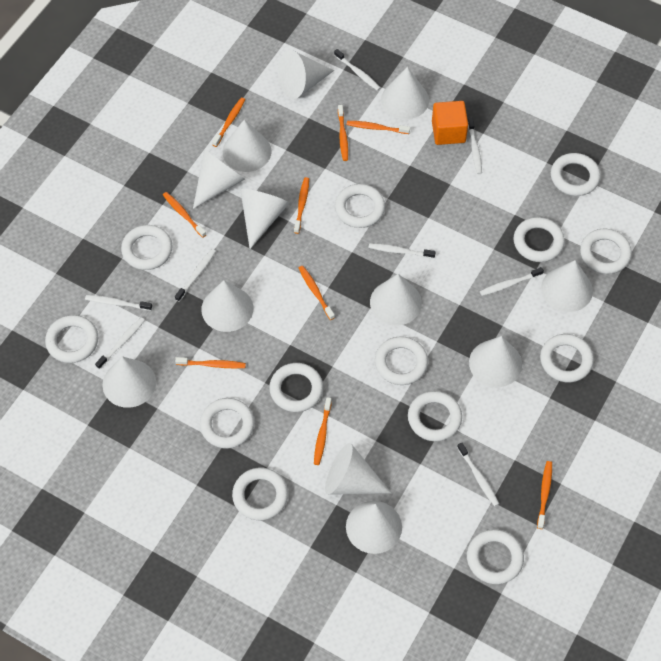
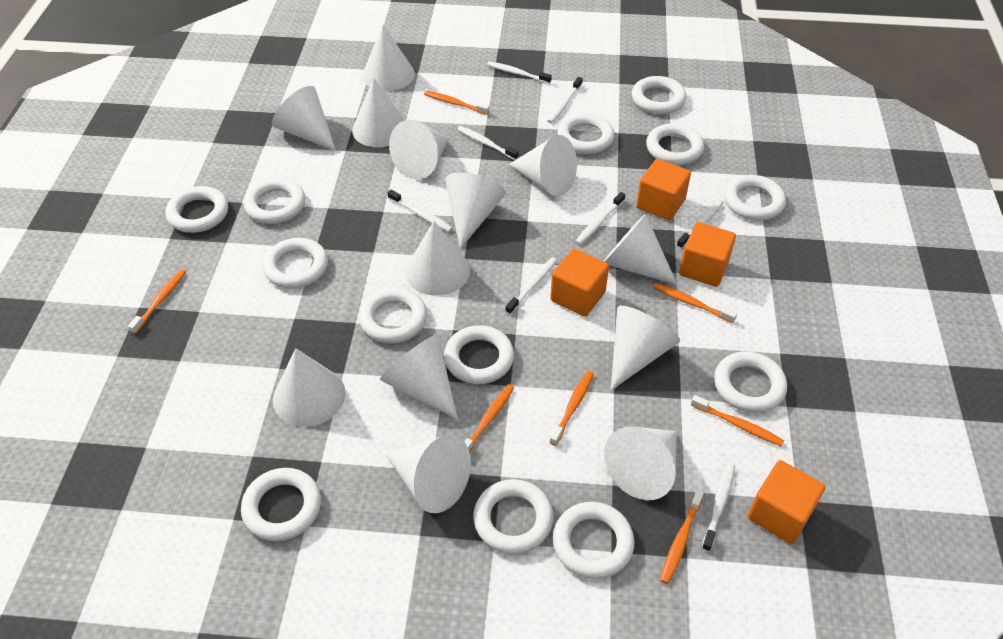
orange cube: [432,101,468,145] = 1 -> [550,249,609,317] [636,159,691,220] [679,222,736,287] [748,460,825,544] = 4
orange toothbrush: [163,192,206,238] [175,357,246,368] [212,98,245,147] [294,177,309,234] [299,266,335,320] [314,397,332,465] [338,105,348,161] [346,121,410,134] [537,461,552,529] = 9 -> [128,269,186,334] [424,91,489,115] [464,384,514,453] [549,371,594,446] [653,283,737,323] [660,489,704,584] [691,395,785,447] = 7
white cone: [103,356,156,408] [193,150,245,209] [201,280,253,332] [222,120,271,172] [240,189,289,249] [278,50,334,99] [325,443,391,495] [346,501,402,554] [370,274,422,326] [381,67,429,120] [469,336,522,387] [541,260,593,312] = 12 -> [272,86,336,151] [273,348,346,427] [352,78,405,147] [362,25,415,91] [380,335,458,420] [385,435,471,513] [389,120,449,180] [406,221,470,296] [445,172,506,249] [509,135,577,197] [603,214,678,285] [604,426,677,500] [611,306,680,391] = 13

